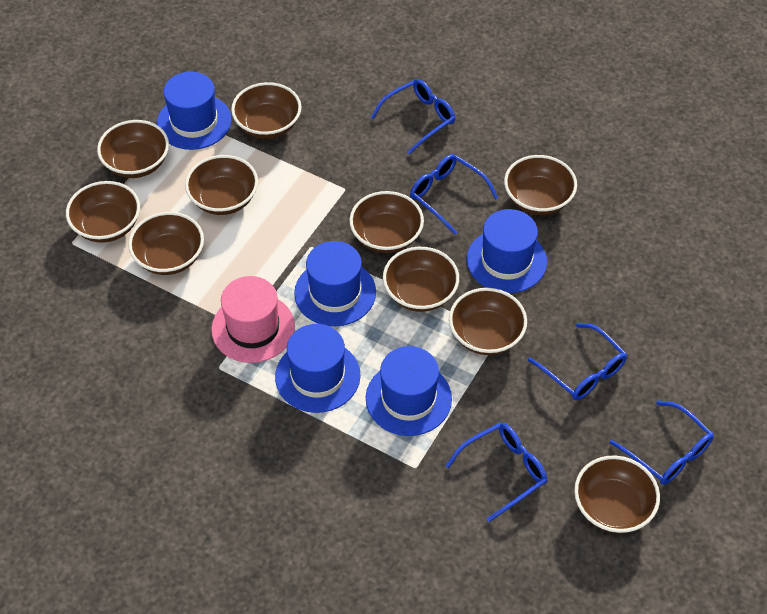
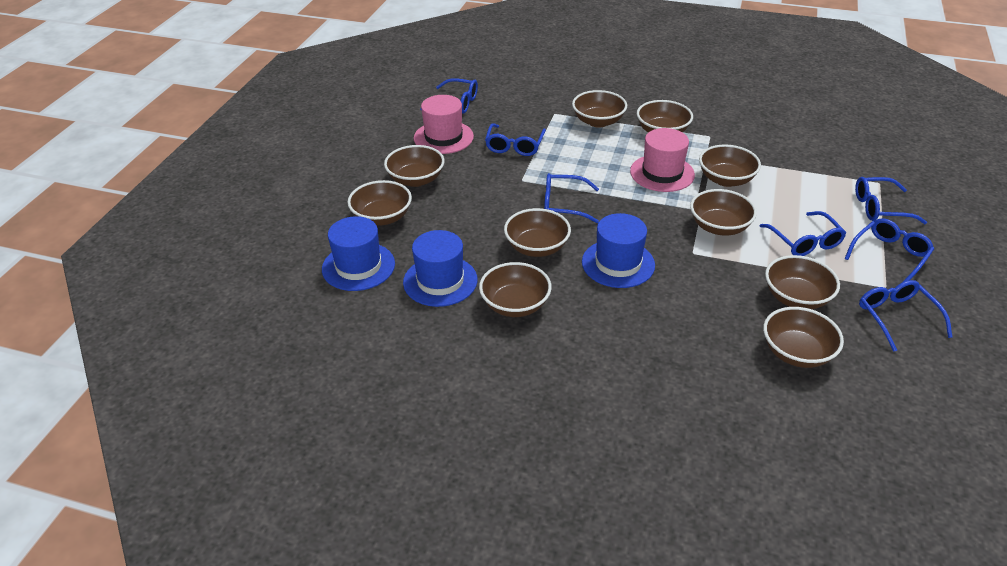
blue glasses: [371,79,455,154] [410,154,498,235] [445,423,547,522] [528,323,627,400] [610,400,714,485] = 5 -> [420,78,478,114] [485,123,546,156] [544,173,599,223] [760,211,846,256] [845,218,934,283] [855,177,927,224] [859,280,953,352] = 7
blue hat: [157,72,232,150] [275,324,360,413] [294,241,376,326] [366,346,452,436] [467,209,547,293] = 5 -> [322,216,395,291] [403,230,478,307] [582,213,655,288] = 3
pink hat: [211,276,295,363] = 1 -> [414,95,474,154] [630,128,695,192] = 2

